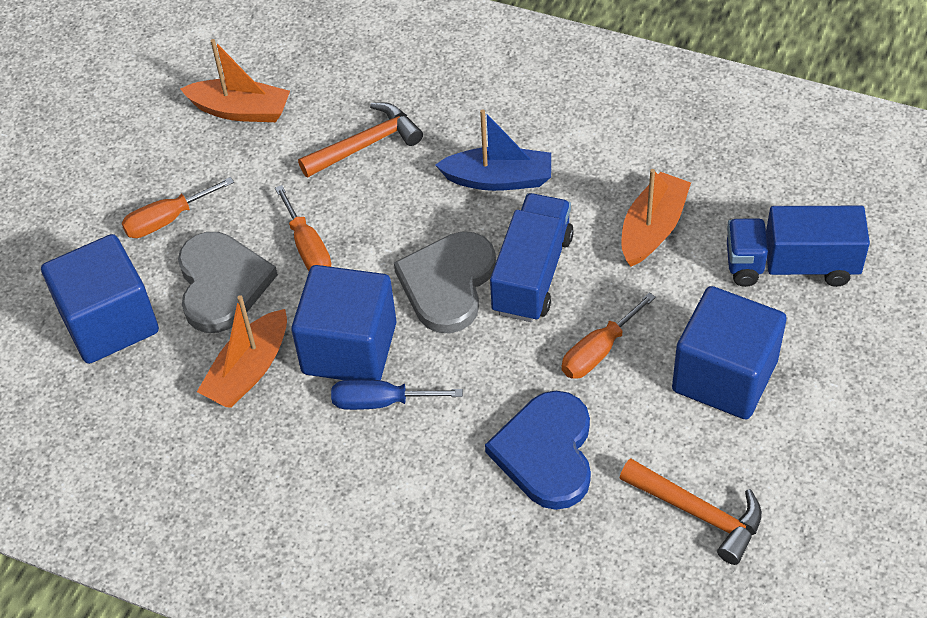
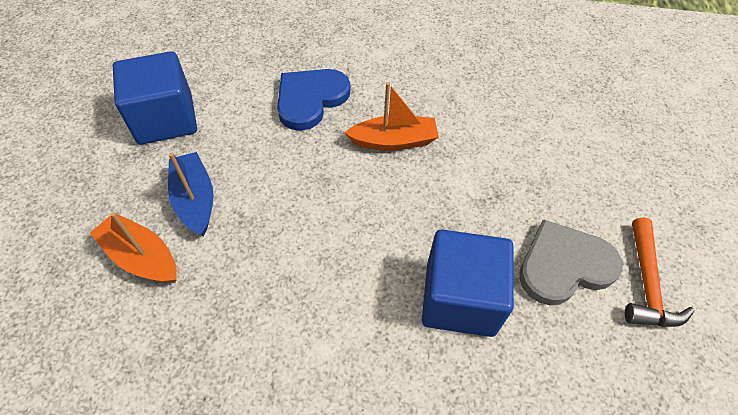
blue cube: [41,234,159,364] [291,265,396,380] [672,286,787,420] = 3 -> [113,51,197,145] [422,230,514,337] = 2
blue screwdriver: [331,379,463,410] = 1 -> none = 0
blue truck: [490,193,574,322] [727,206,870,287] = 2 -> none = 0
grey heart: [178,232,278,333] [394,232,496,334] = 2 -> [519,219,623,305] = 1
orange boat: [180,39,290,122] [197,295,287,408] [621,169,691,266] = 3 -> [90,212,177,283] [345,82,439,151] = 2
orange hammer: [298,102,423,178] [620,458,762,565] = 2 -> [625,218,694,327] = 1
orange screwdriver: [122,177,234,238] [275,185,331,271] [562,292,656,379] = 3 -> none = 0

